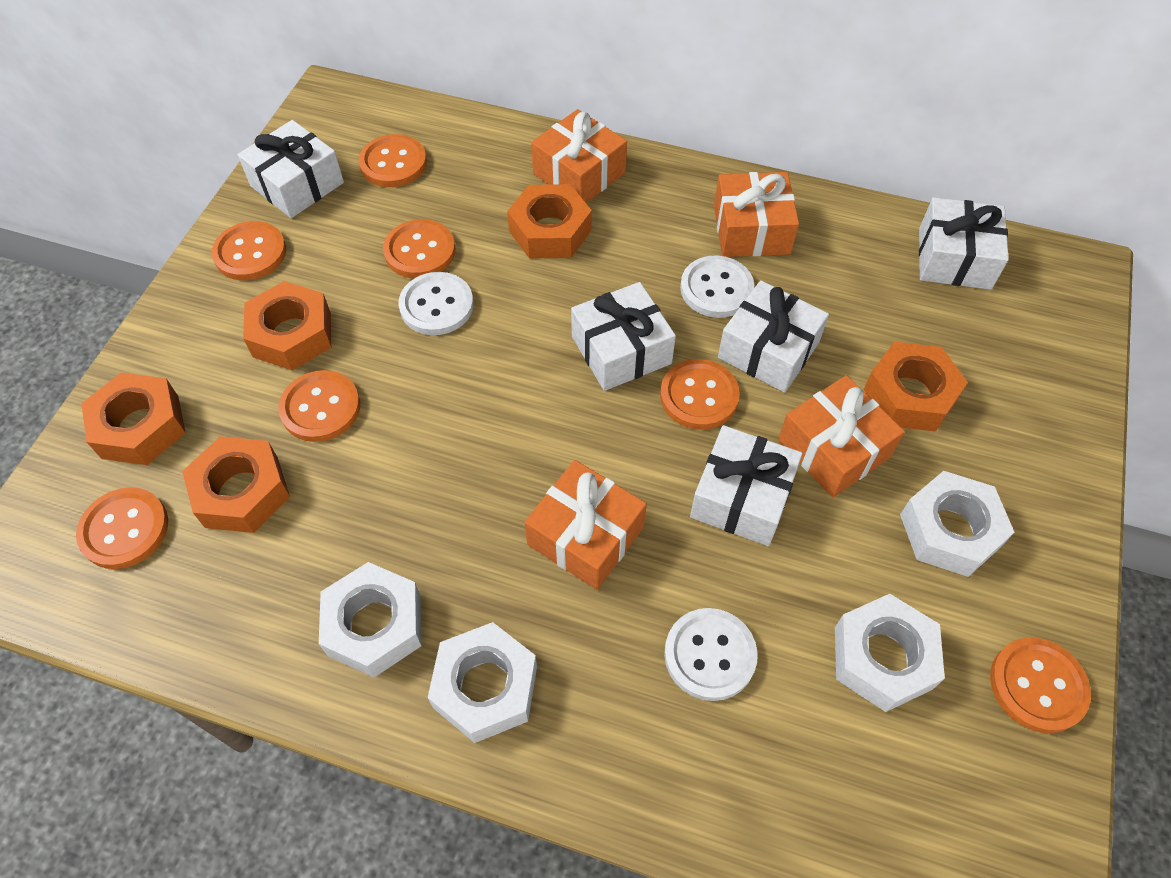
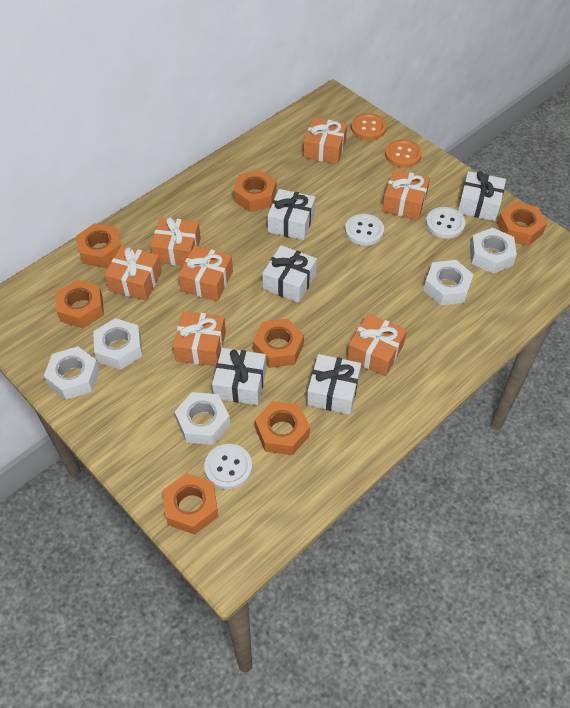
orange button: [76,487,168,569] [212,221,286,280] [278,370,360,442] [359,134,427,187] [383,219,455,279] [660,359,740,429] [990,637,1091,733] = 7 -> [351,113,387,140] [385,139,422,168] = 2
orange gift: [525,460,647,590] [531,109,627,203] [714,172,799,257] [778,375,905,497] = 4 -> [104,246,162,301] [151,217,201,266] [173,311,226,366] [178,246,233,301] [304,117,347,164] [347,314,407,376] [382,169,430,220] = 7
orange nut: [81,373,186,465] [182,436,290,533] [243,281,331,370] [507,184,592,258] [863,342,968,432] = 5 -> [56,279,104,328] [76,223,121,268] [163,473,218,535] [233,170,276,212] [253,319,304,368] [255,401,310,455] [497,202,547,246] = 7
white nut: [319,562,422,678] [427,622,537,743] [835,594,945,712] [900,471,1014,577] = 4 -> [44,346,100,400] [93,318,143,370] [174,392,230,445] [423,260,474,305] [470,227,517,274] = 5

